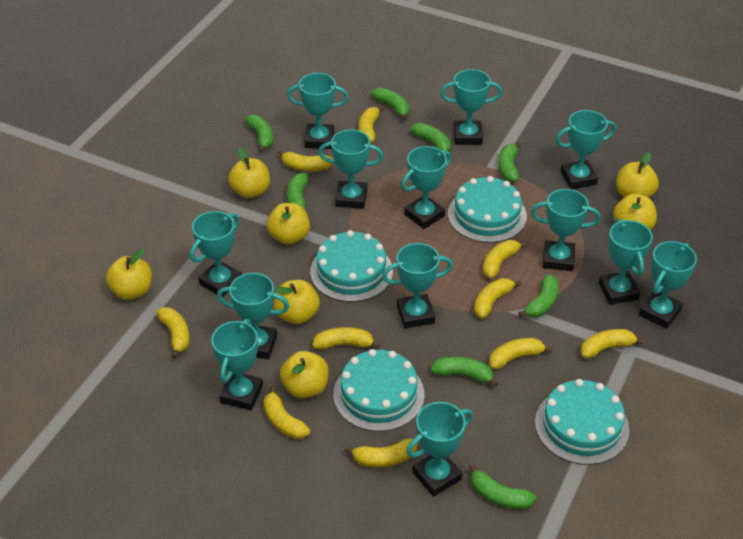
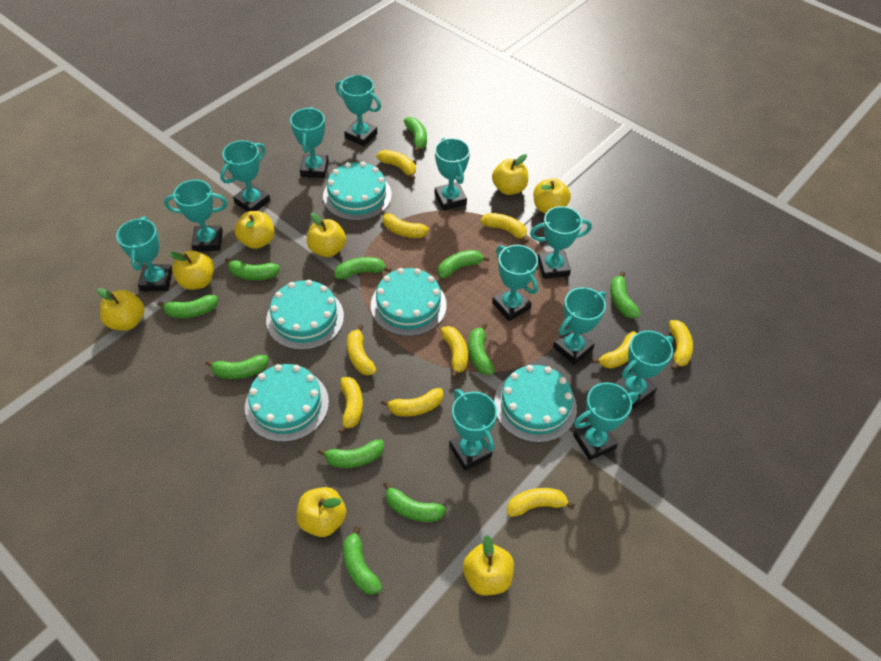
green banana: [245,115,273,153] [287,170,313,210] [371,87,410,121] [410,123,451,157] [431,356,498,387] [469,464,536,510] [499,142,521,182] [518,274,559,317] = 8 -> [158,295,218,318] [205,355,268,379] [225,258,280,280] [318,440,384,468] [335,257,391,279] [343,526,382,595] [383,481,446,522] [404,117,427,153] [438,250,490,278] [468,323,494,375] [610,271,640,319] = 11
turquoise cake: [310,230,393,302] [333,349,424,432] [448,176,527,243] [535,379,629,465] = 4 -> [245,364,329,442] [266,280,344,350] [323,162,392,221] [371,268,447,336] [494,365,577,443] = 5
turquoise trophy: [190,211,242,297] [211,319,263,410] [217,273,289,359] [287,73,349,149] [318,129,384,209] [382,243,453,328] [401,146,451,229] [406,402,473,496] [440,69,502,145] [531,189,601,271] [556,110,616,189] [599,219,653,305] [639,241,697,329] = 13 -> [116,216,172,291] [164,180,228,252] [220,140,270,212] [290,107,329,178] [336,75,381,146] [435,138,470,210] [449,389,497,470] [492,245,538,321] [530,206,592,279] [553,287,606,365] [573,382,638,460] [614,331,673,409] = 12
yellow apple: [106,249,152,300] [228,148,270,198] [267,203,310,245] [273,280,320,324] [280,351,329,398] [613,194,657,230] [616,153,659,198] = 7 -> [97,288,144,331] [169,250,214,290] [235,211,274,249] [296,487,346,537] [307,213,346,257] [463,535,514,596] [492,154,528,195] [533,178,571,214] = 8

